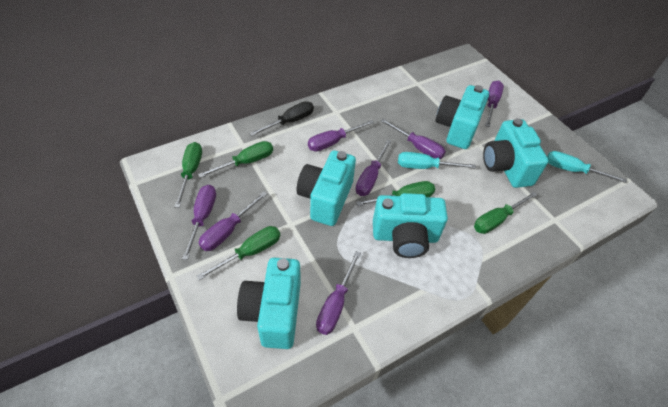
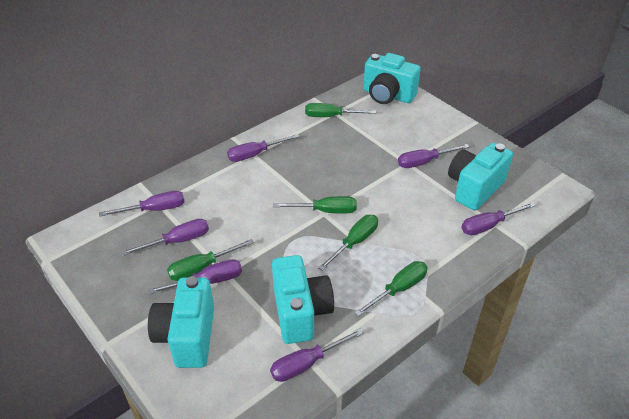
black screwdriver: [249,101,314,136] = 1 -> none = 0
turquoise camera: [237,258,301,349] [297,150,356,226] [373,193,448,258] [435,85,489,149] [483,118,549,188] = 5 -> [148,276,214,368] [272,255,334,344] [363,53,421,104] [448,143,513,211] = 4
turquoise screwdriver: [398,152,476,169] [547,151,627,183] = 2 -> none = 0

